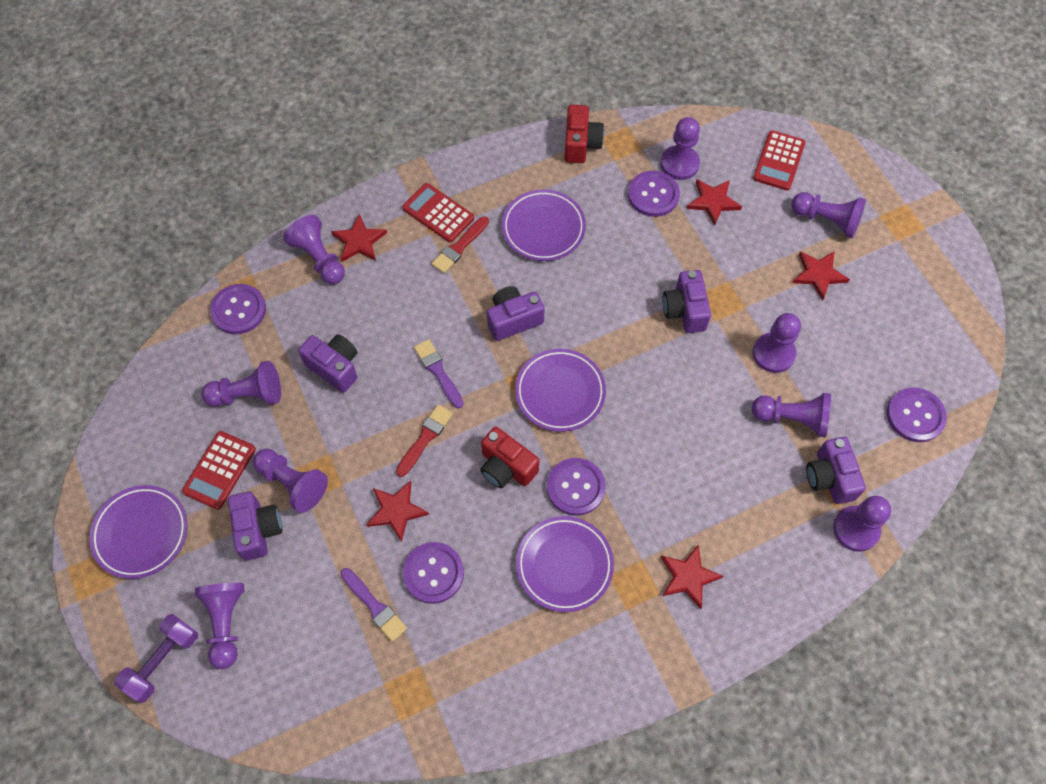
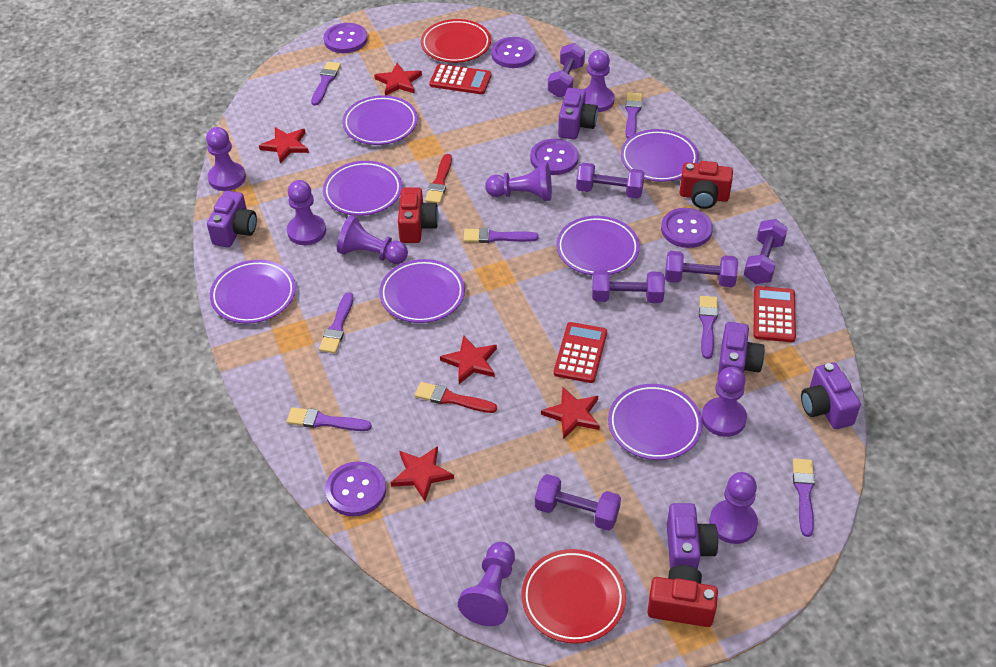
purple brush: [341,568,407,642] [414,339,463,409] = 2 -> [287,407,372,431] [311,62,341,106] [319,292,353,353] [464,228,539,243] [625,92,642,138] [699,296,718,359] [793,459,815,537] = 7
purple dumbbell: [114,614,198,703] = 1 -> [535,474,621,531] [548,43,585,98] [576,163,645,199] [592,270,665,303] [665,251,738,287] [744,219,788,284] = 6
purple pawn: [195,583,245,669] [201,361,281,406] [253,449,328,513] [283,215,345,284] [661,117,700,180] [752,393,831,437] [753,313,801,373] [791,192,866,239] [833,496,891,552] = 9 -> [206,127,246,191] [287,180,326,245] [337,215,408,264] [458,542,515,626] [485,162,552,201] [583,50,615,112] [702,367,747,437] [709,472,758,544] = 8
purple plate: [89,485,188,579] [502,189,586,261] [515,349,606,432] [516,516,614,612] = 4 -> [210,260,296,324] [323,161,402,216] [342,95,418,145] [379,259,465,323] [556,216,640,275] [608,384,703,460] [621,129,699,182] = 7
red camera: [480,426,539,488] [564,105,604,163] = 2 -> [398,187,439,243] [647,565,718,627] [679,161,733,209] = 3
red plate: none = 0 -> [421,19,491,63] [521,549,626,644] = 2

